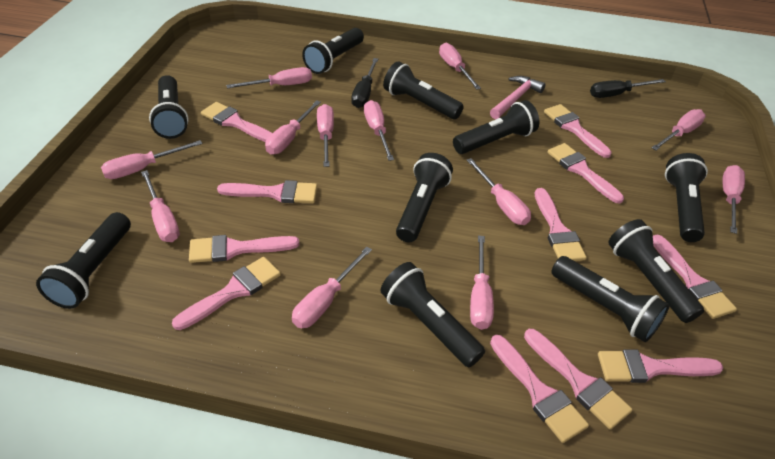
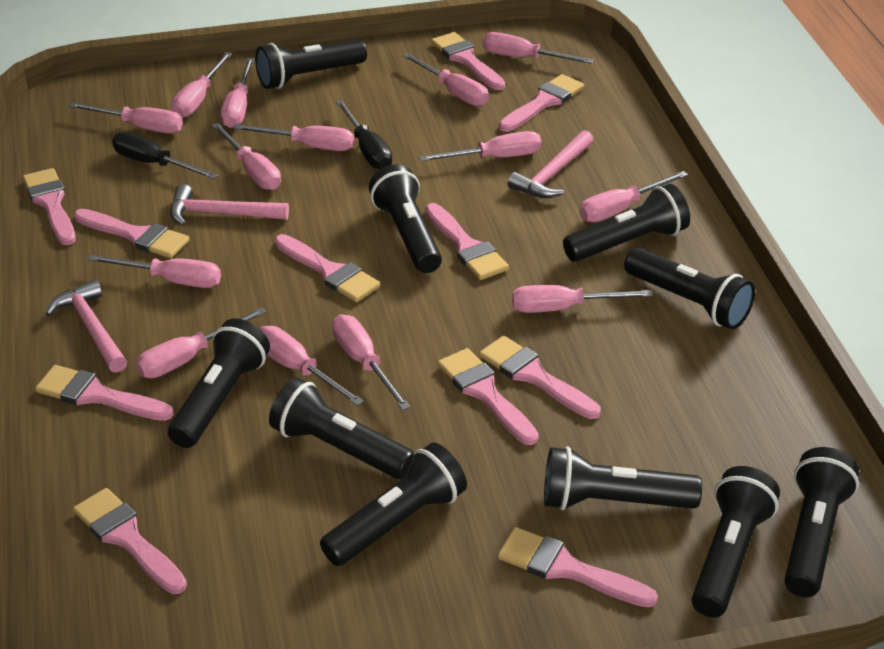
pink hammer: [490,76,546,119] = 1 -> [45,280,127,373] [170,184,289,226] [507,130,594,198] = 3
pink screwdriver: [101,140,203,179] [141,170,180,242] [226,67,312,88] [265,100,321,155] [292,247,372,328] [317,104,334,167] [364,100,394,161] [439,43,481,90] [467,158,531,225] [470,235,494,330] [651,109,706,150] [722,165,745,234] = 12 -> [69,102,183,133] [88,255,221,288] [136,307,266,378] [171,52,232,118] [212,123,281,190] [221,58,254,128] [233,124,354,151] [259,326,364,406] [332,315,410,410] [402,53,489,106] [419,131,541,161] [483,32,594,64] [512,285,653,313] [579,171,688,222] = 14

